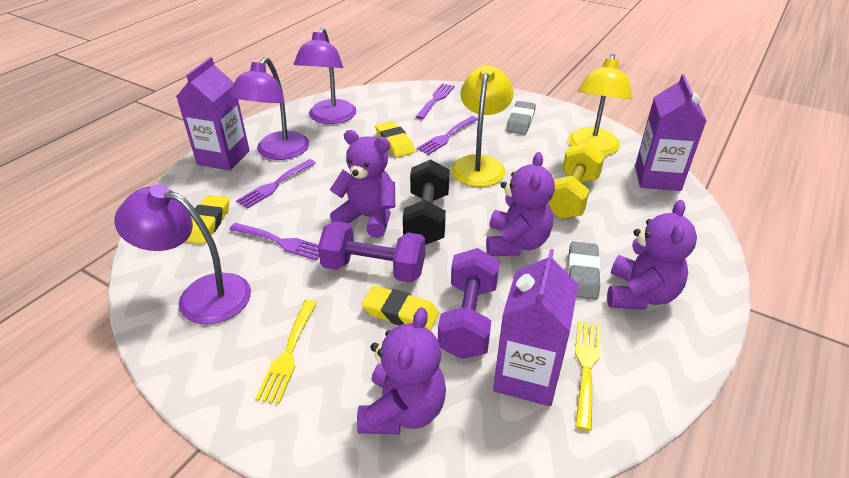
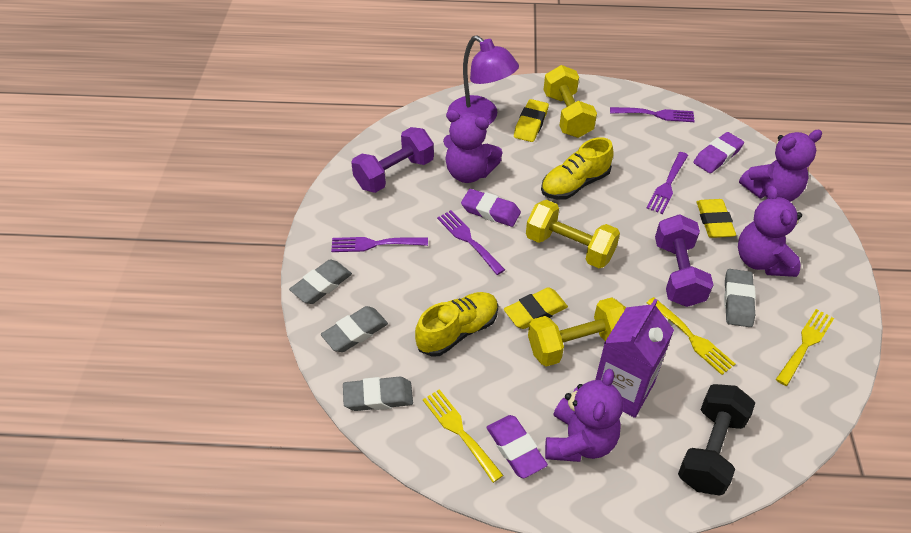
grey eraser: [506,101,536,135] [567,241,601,300] = 2 -> [289,260,352,304] [321,306,388,352] [343,377,413,411] [724,269,756,327] = 4
purple carton: [176,57,250,171] [493,249,578,406] [635,74,706,191] = 3 -> [595,299,674,418] = 1
purple eraser: none = 0 -> [461,189,521,227] [486,415,548,478] [693,132,744,173] = 3
purple lamp: [114,185,251,324] [229,57,309,160] [294,28,357,124] = 3 -> [447,35,519,125] = 1
yellow dumbbell: [548,142,605,219] = 1 -> [526,200,620,268] [528,297,626,367] [544,65,597,138] = 3
yellow fork: [255,300,317,404] [575,321,601,431] = 2 -> [423,389,503,483] [647,297,735,375] [776,309,834,386] = 3
yellow lamp: [451,65,514,187] [568,54,632,156] = 2 -> none = 0
yellow shoe: none = 0 -> [415,292,498,357] [541,137,614,200] = 2

